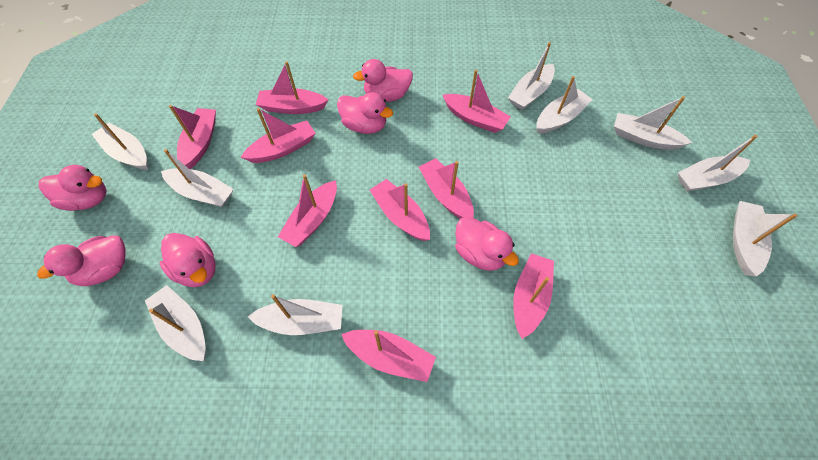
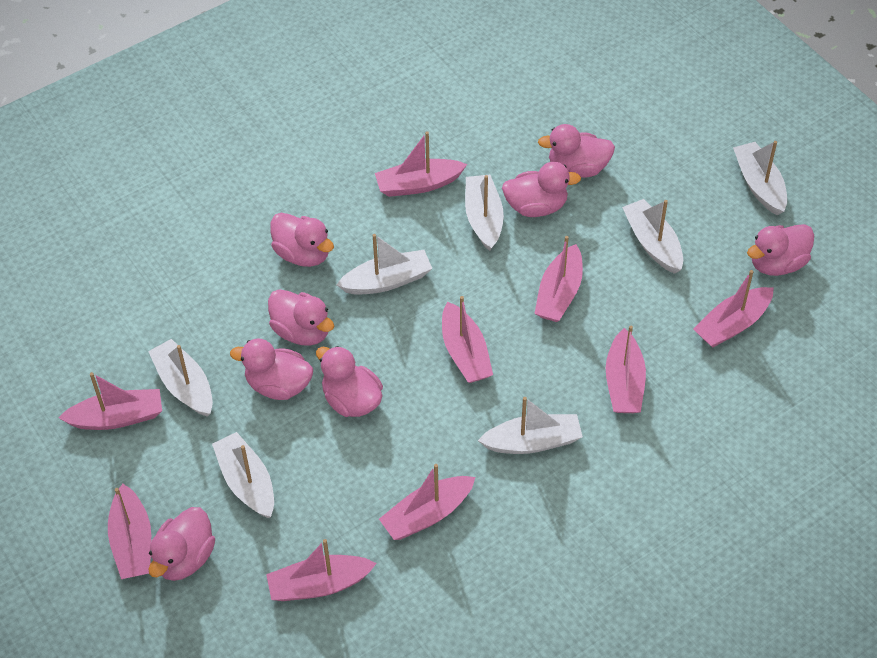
pink duck: [37,235,126,286] [39,165,107,211] [160,233,216,287] [337,92,393,134] [353,59,413,102] [455,217,519,271] = 6 -> [149,507,215,581] [230,339,313,400] [268,289,334,346] [270,213,334,267] [316,346,383,417] [502,162,581,217] [538,124,615,178] [747,224,814,276] = 8
white boat: [92,113,149,170] [145,285,206,361] [161,149,234,207] [248,294,343,335] [508,42,555,110] [536,76,593,134] [614,96,692,150] [678,135,757,192] [733,201,797,277] = 9 -> [148,339,213,417] [212,432,274,518] [337,234,433,294] [465,174,504,251] [478,397,583,454] [622,199,683,274] [733,141,787,215] = 7

